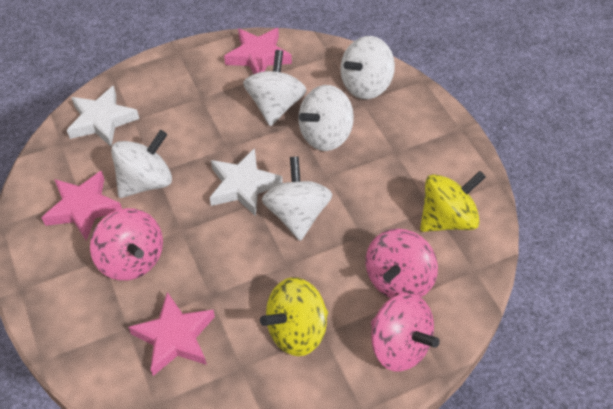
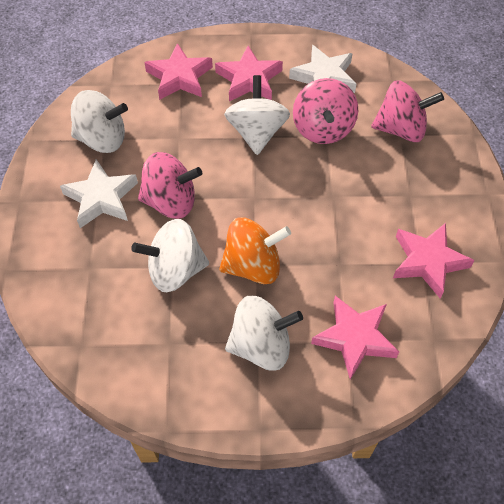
orange spinning top: none = 0 -> [219,217,291,284] = 1
pink star: [41,171,122,241] [128,292,215,376] [224,28,292,74] = 3 -> [144,43,213,100] [215,46,283,102] [311,296,399,380] [393,223,475,298] = 4
white spinning top: [111,130,172,198] [243,50,307,126] [262,157,333,241] [298,85,354,151] [341,36,395,99] = 5 -> [71,90,128,153] [131,219,209,292] [224,75,290,155] [225,296,303,371] = 4
yellow spinning top: [260,277,328,356] [420,171,486,232] = 2 -> none = 0

